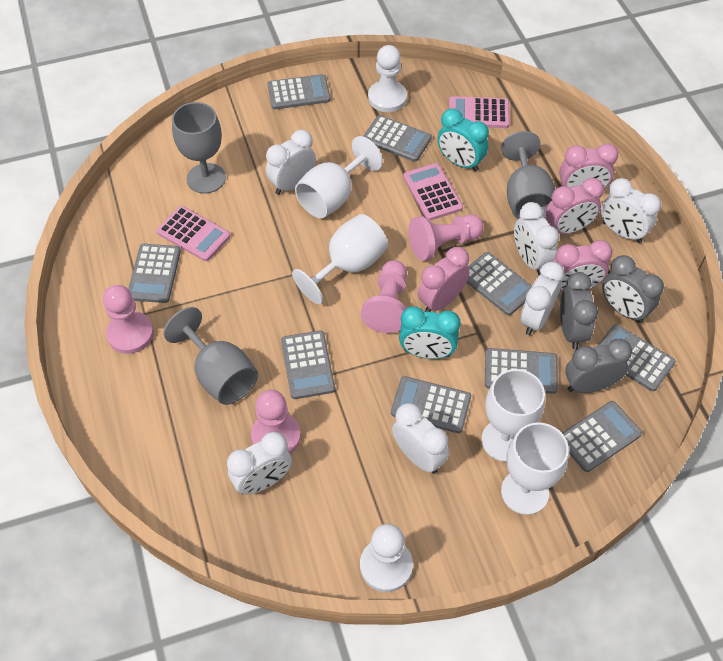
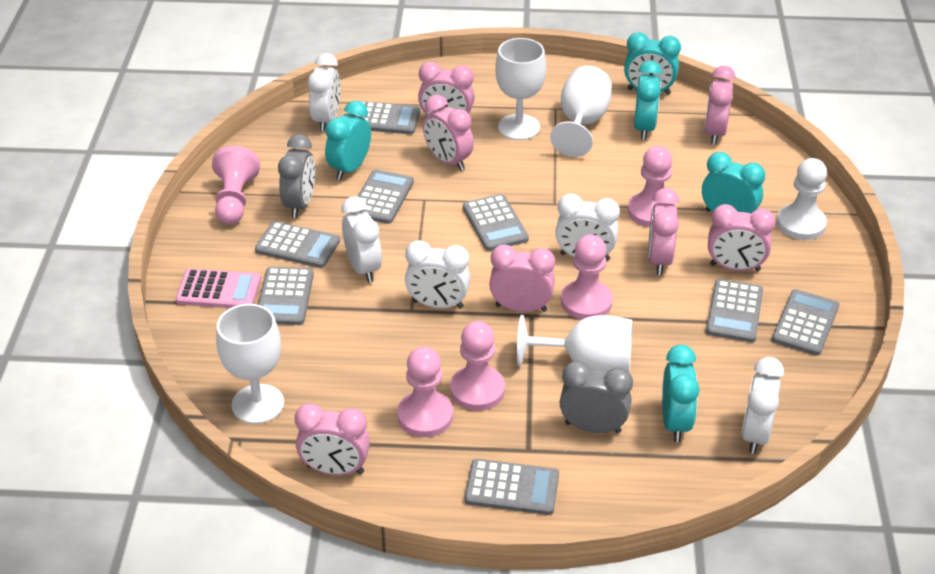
grey calculator: [128,244,181,303] [267,74,331,110] [281,331,335,399] [363,115,432,162] [391,376,471,433] [466,252,532,316] [485,348,558,394] [562,401,642,472] [597,324,676,391] = 9 -> [255,221,340,268] [258,267,314,325] [350,169,414,224] [353,101,420,134] [463,194,529,251] [465,459,559,515] [706,279,763,342] [772,289,839,355] = 8
grey clock: [560,272,598,349] [565,339,632,393] [602,255,664,323] = 3 -> [278,134,315,218] [560,361,633,433] = 2
grey goblet: [164,307,258,405] [172,102,226,194] [501,131,555,219] = 3 -> none = 0
pink calculator: [156,206,231,261] [403,163,463,221] [449,96,510,128] = 3 -> [175,268,261,308] = 1
pink clock: [418,247,469,312] [546,178,604,234] [552,240,613,292] [559,144,618,188] = 4 -> [295,403,370,475] [418,62,475,117] [423,95,474,171] [489,244,555,312] [648,188,679,275] [704,66,736,145] [708,204,775,271] = 7
pink pawn: [103,285,154,354] [251,390,301,454] [361,260,407,333] [408,214,484,261] = 4 -> [212,146,260,225] [397,347,453,437] [450,321,505,411] [561,234,613,319] [628,146,676,227] = 5
turquoise clock: [399,306,461,359] [437,109,489,172] = 2 -> [325,101,371,180] [624,32,681,95] [634,61,662,140] [662,345,700,442] [702,152,765,214] = 5
white clock: [227,432,292,494] [266,130,316,195] [392,403,449,474] [514,202,559,275] [520,262,564,335] [601,178,661,243] = 6 -> [308,53,340,131] [341,196,382,283] [405,240,470,309] [555,194,620,261] [741,357,784,454] = 5
white pawn: [360,524,413,592] [368,45,407,112] = 2 -> [777,158,827,240] = 1

